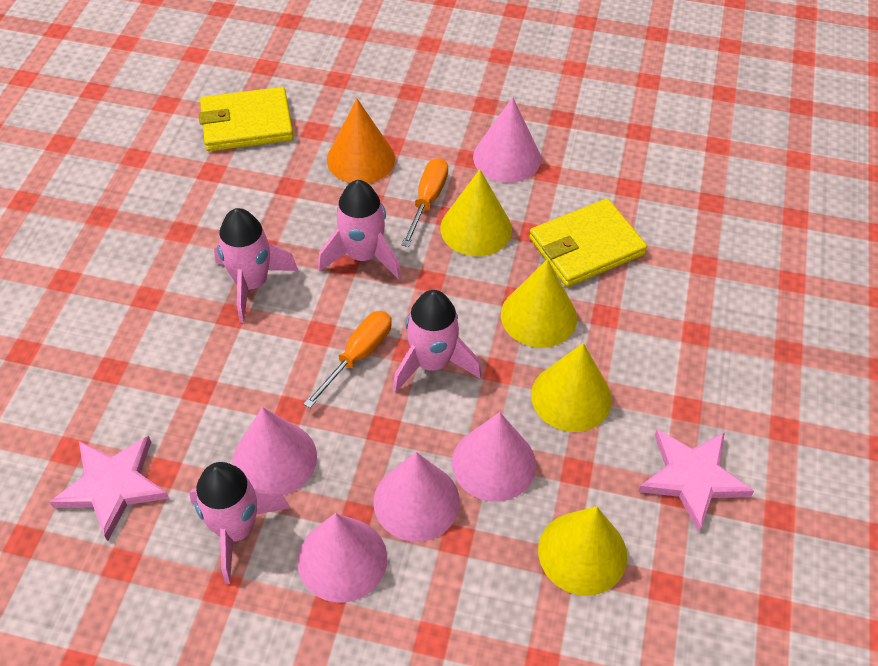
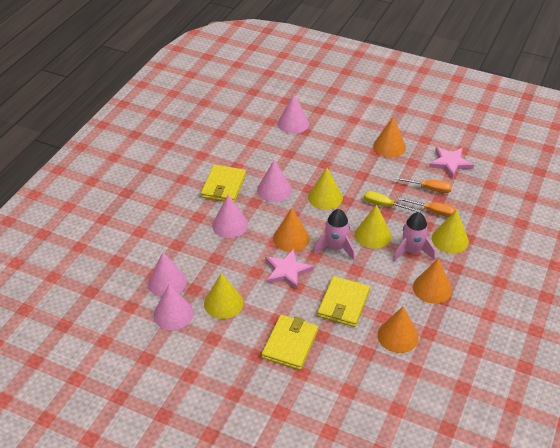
orange cone: [327,99,395,183] = 1 -> [273,208,310,252] [373,116,406,157] [378,307,419,353] [413,258,452,304] = 4
pink rocket: [189,462,290,584] [214,208,298,323] [318,180,401,280] [393,290,482,393] = 4 -> [313,209,355,260] [393,212,435,261] = 2
yellow screwdriver: none = 0 -> [364,191,421,212] = 1
yellow wallet: [199,87,293,151] [529,198,647,287] = 2 -> [201,165,246,203] [262,315,318,370] [317,276,370,327] = 3

